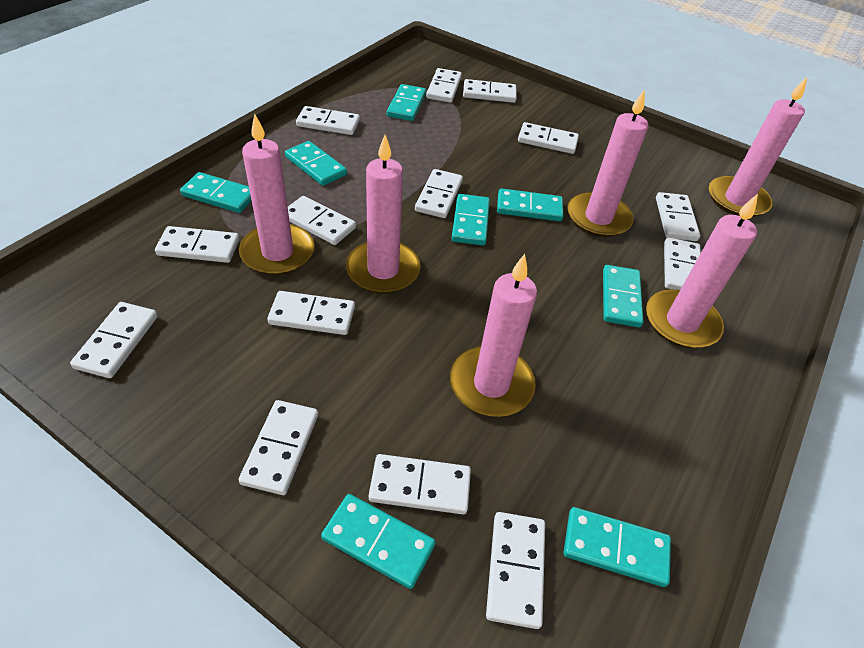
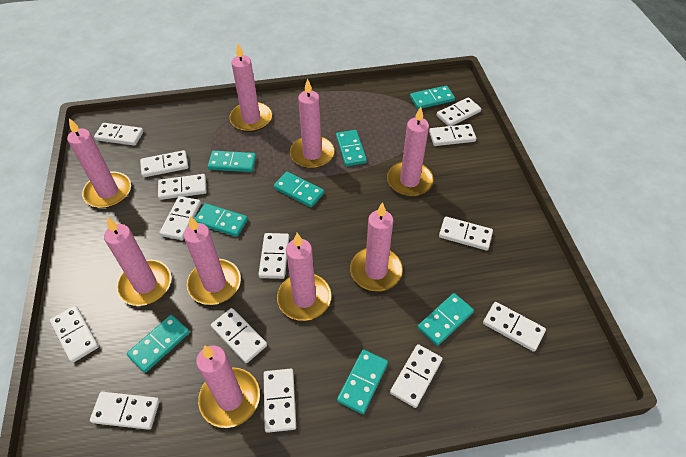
pink candle: [239,114,314,275] [346,135,421,294] [450,254,537,417] [567,89,648,237] [646,194,758,348] [709,77,807,217] = 6 -> [67,118,131,208] [104,217,171,306] [184,216,241,305] [196,345,260,428] [229,44,272,132] [277,233,332,321] [290,79,335,169] [350,202,403,291] [387,107,434,196] = 9

